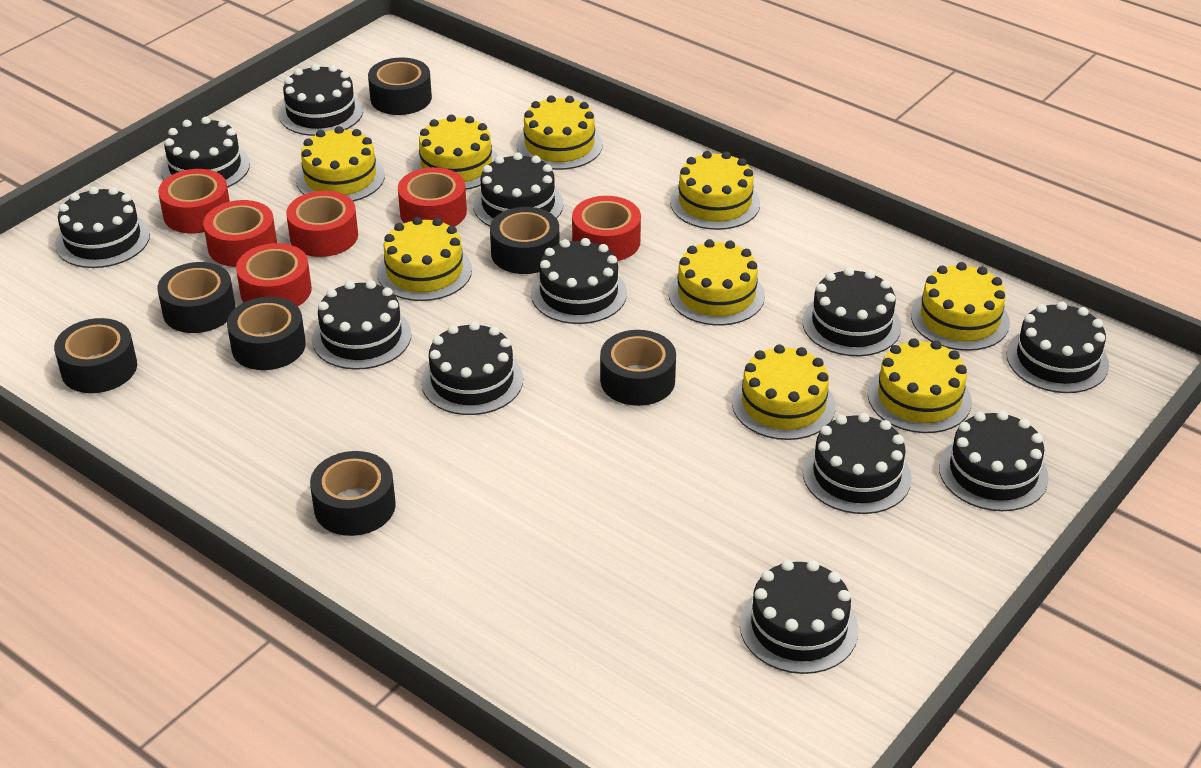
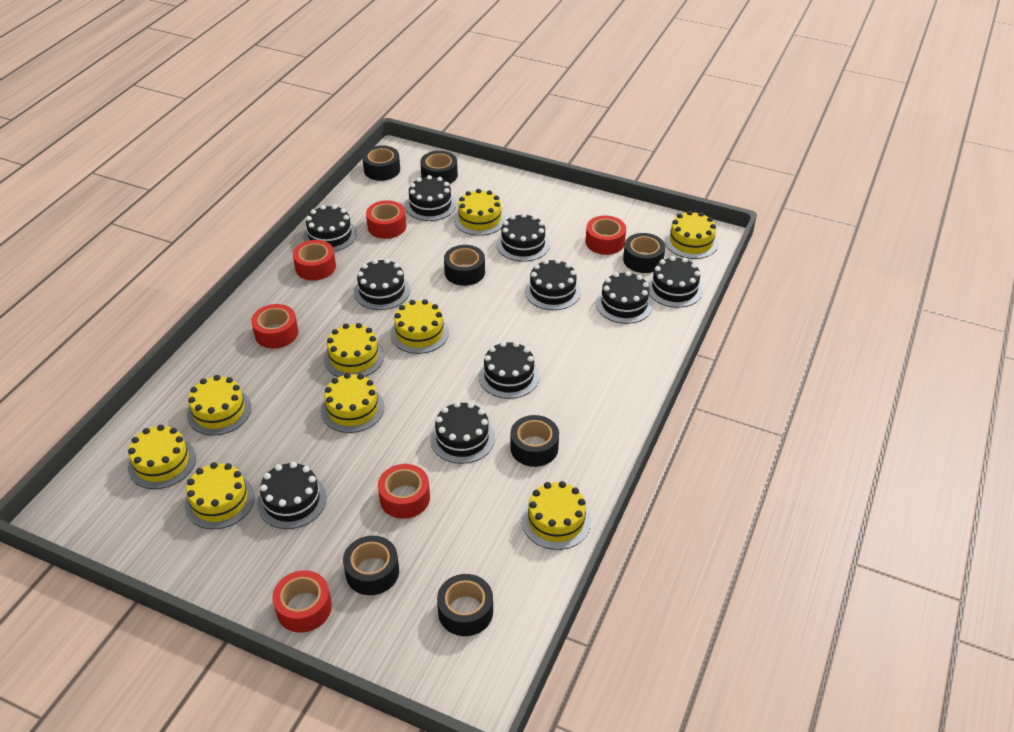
black cake: [55,187,150,268] [161,117,250,188] [279,64,363,136] [312,280,411,370] [421,321,523,415] [473,152,564,226] [531,238,627,324] [740,560,858,674] [803,267,901,356] [803,413,912,514] [939,411,1049,511] [1006,301,1109,393] = 12 -> [257,462,327,529] [303,205,357,252] [354,259,410,310] [405,175,456,221] [430,401,495,464] [479,341,540,399] [496,213,550,262] [525,259,581,310] [596,271,653,324] [647,256,703,308] = 10

